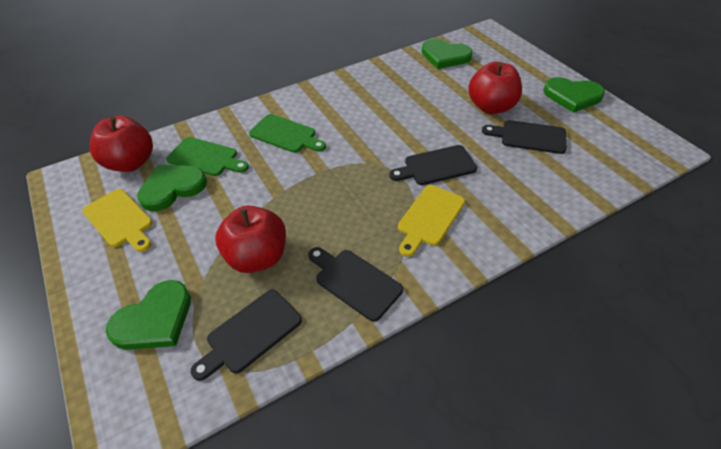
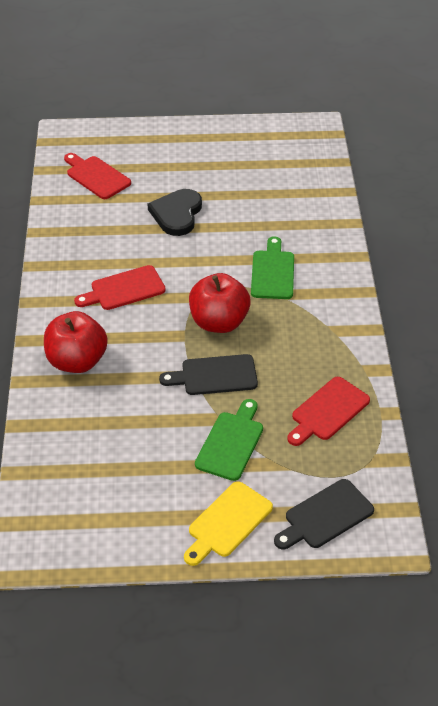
black cutting board: [191,290,302,381] [308,247,403,322] [389,145,477,185] [482,120,567,154] = 4 -> [159,354,258,395] [274,479,374,549] = 2
black heart: none = 0 -> [148,189,202,236] = 1
green heart: [106,280,191,350] [137,164,207,211] [422,39,473,69] [543,77,605,113] = 4 -> none = 0
red apple: [90,115,153,172] [216,206,286,273] [468,62,522,114] = 3 -> [44,311,108,373] [189,273,250,333] = 2
red cutting board: none = 0 -> [64,153,131,199] [74,265,166,310] [287,377,370,446] = 3
yellow cutting board: [82,189,152,252] [398,185,465,257] = 2 -> [184,481,273,566] = 1

